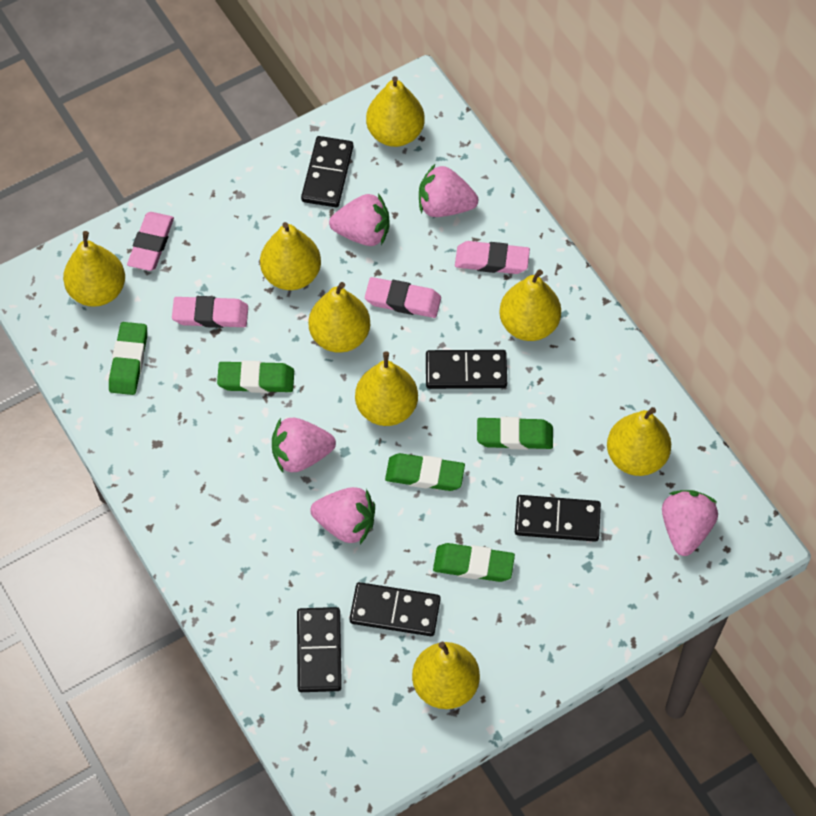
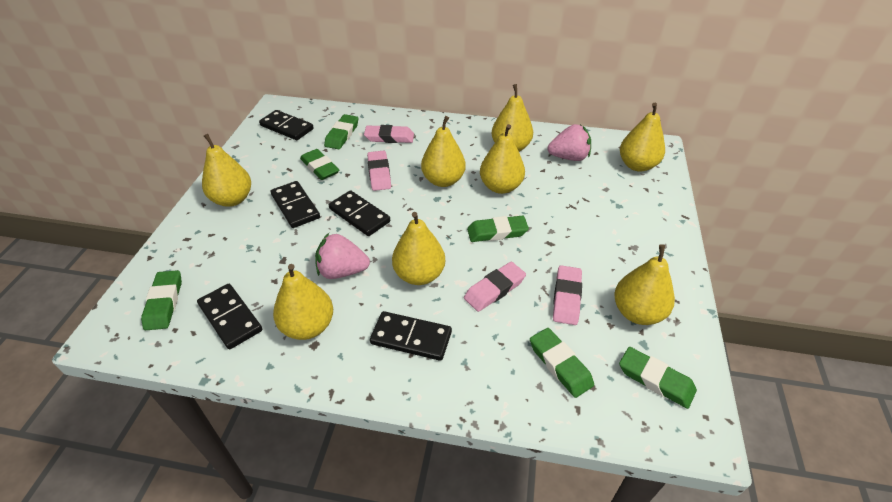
green eraser: [109,322,147,395] [217,361,294,393] [385,453,465,491] [433,543,515,582] [477,417,553,450] = 5 -> [141,270,182,330] [300,149,339,180] [324,114,359,149] [467,216,529,242] [530,328,594,398] [619,347,697,409] = 6
pink strawberry: [272,418,336,473] [310,487,375,544] [329,194,390,246] [419,164,478,217] [662,490,718,556] = 5 -> [315,233,370,279] [548,124,591,161] = 2

